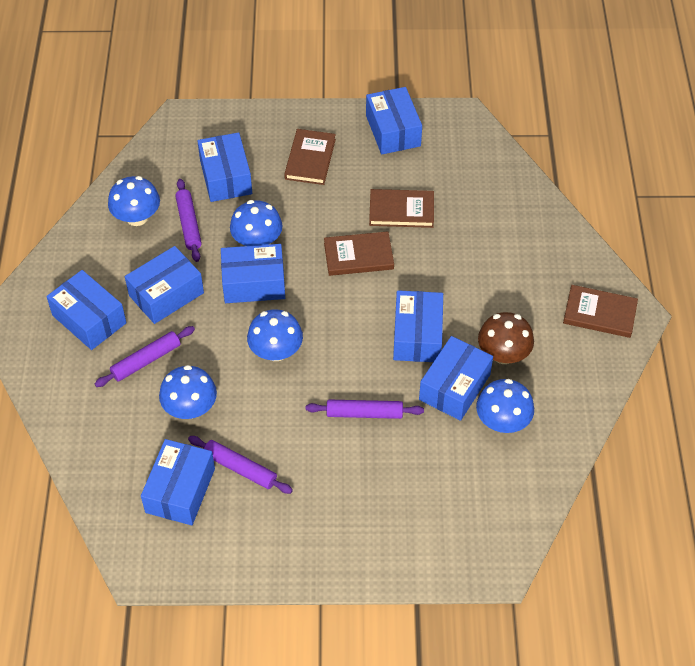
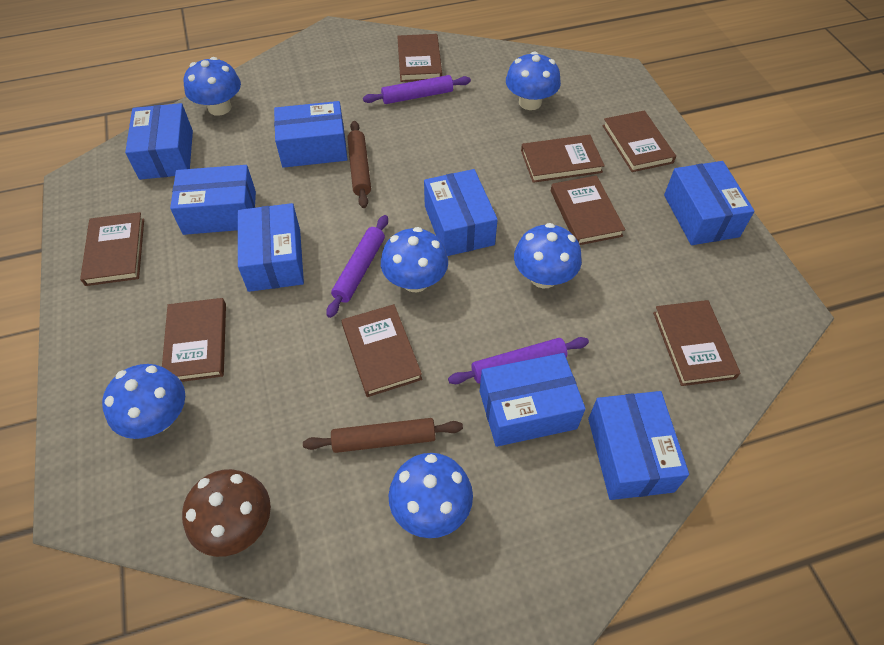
blue mushroom: [108,176,160,226] [159,365,217,419] [230,200,282,246] [247,309,303,361] [476,379,534,433] = 5 -> [102,364,185,439] [184,57,241,116] [381,227,448,292] [389,453,473,538] [506,52,561,110] [514,223,582,288] = 6
brown book: [284,129,336,185] [324,231,394,276] [369,189,434,228] [563,285,638,338] = 4 -> [80,212,144,286] [162,298,226,382] [342,304,422,397] [397,34,442,82] [521,135,605,183] [551,175,625,245] [603,110,676,172] [653,300,740,386] = 8
brown rolling pin: none = 0 -> [303,418,463,453] [347,121,371,208] = 2
purple rolling pin: [95,326,195,387] [175,179,202,262] [188,436,293,494] [306,400,424,419] = 4 -> [326,215,388,318] [363,75,471,104] [448,337,589,384] = 3

